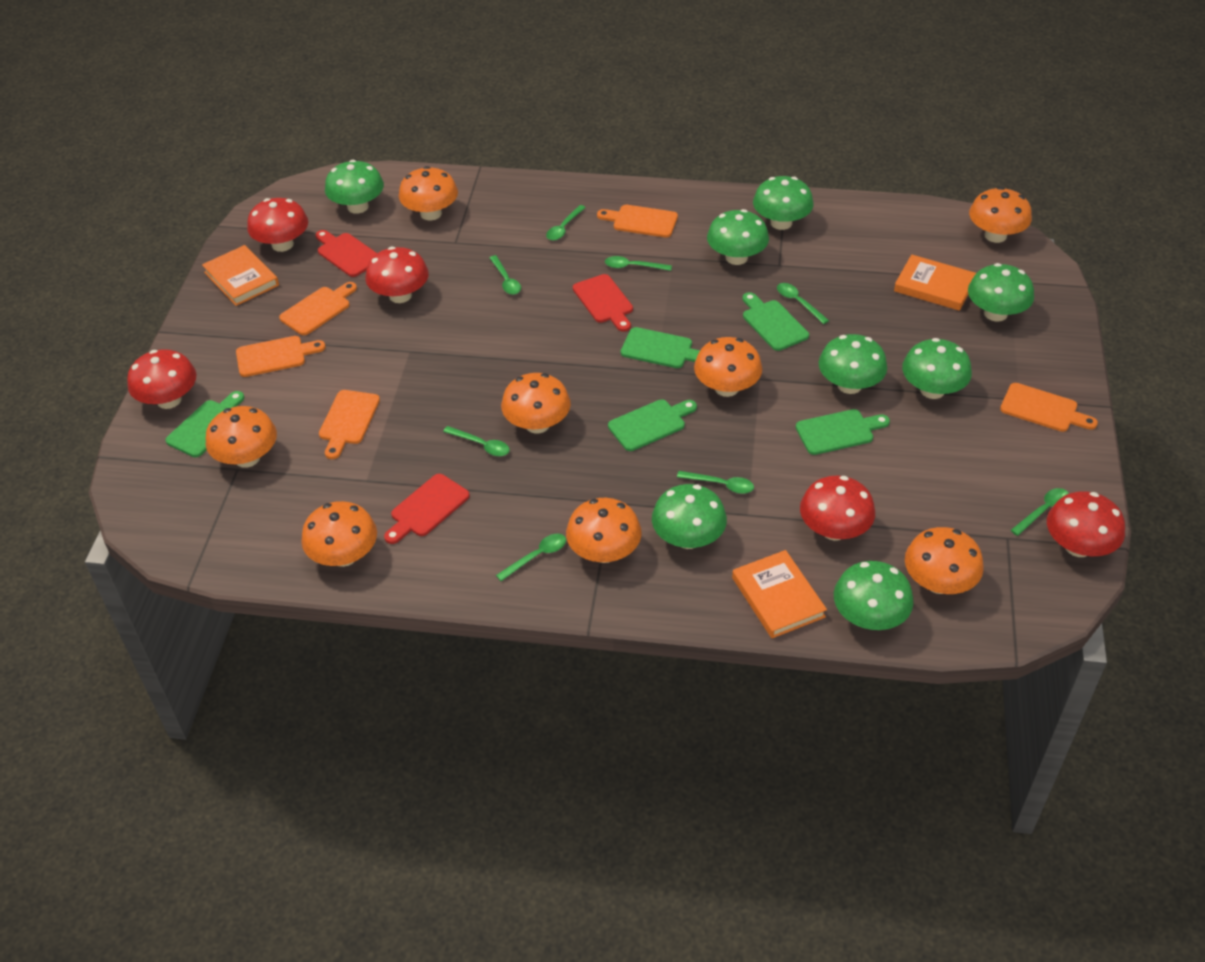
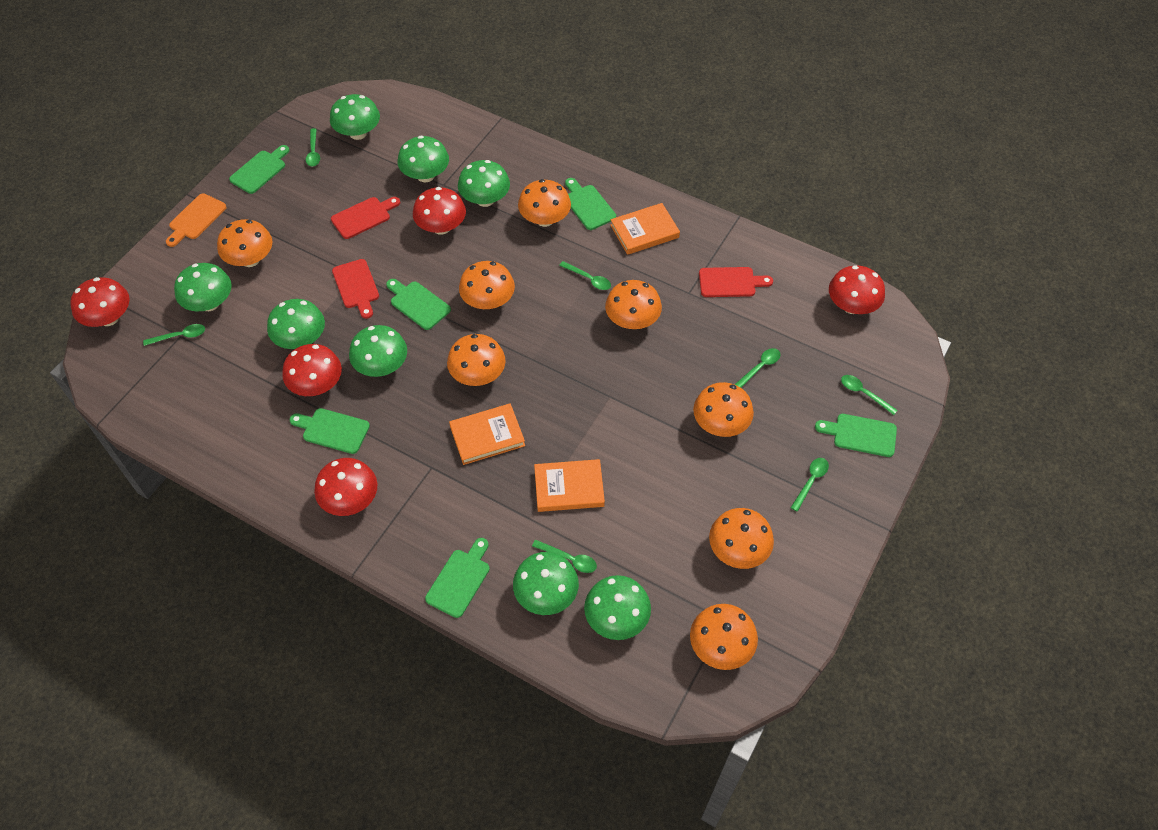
green cutting board: [165,391,244,457] [608,400,697,451] [621,327,700,368] [742,292,809,351] [796,409,890,455] = 5 -> [229,145,289,194] [289,408,370,454] [386,279,451,330] [425,538,490,618] [565,178,616,230] [815,414,897,457] = 6
green spoon: [443,426,510,456] [490,255,521,295] [496,534,566,581] [546,205,586,241] [605,256,672,271] [677,471,754,494] [777,283,829,324] [1011,488,1069,536] = 8 -> [143,324,205,346] [306,128,320,166] [532,540,597,573] [559,261,611,290] [734,348,781,388] [791,458,829,512] [841,375,898,415] = 7
orange cutting board: [236,336,326,377] [279,282,357,335] [319,390,380,459] [597,205,678,238] [1000,383,1098,432] = 5 -> [166,193,226,247] = 1

